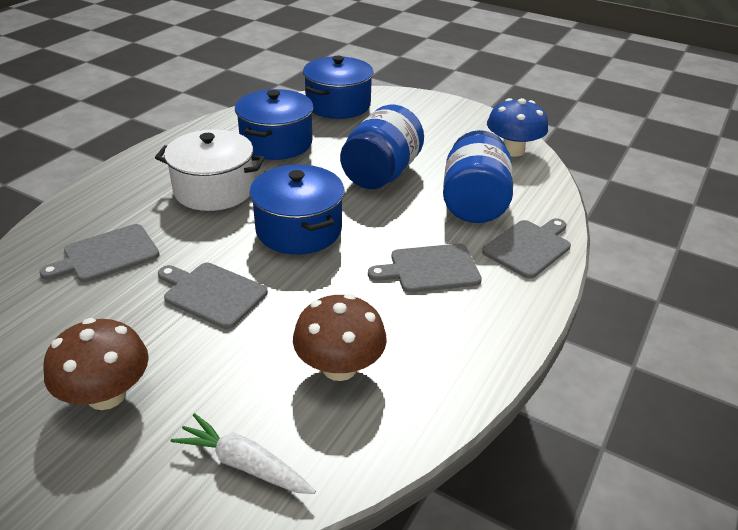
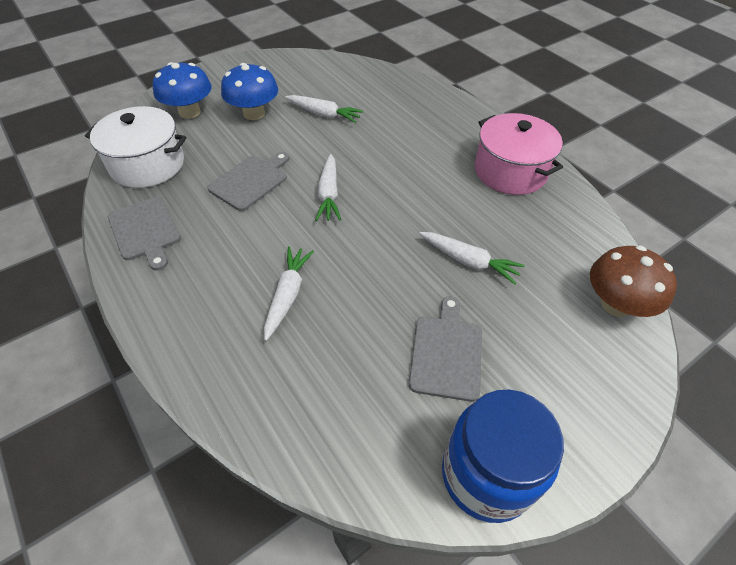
blue jar: [340,105,424,189] [443,130,513,223] = 2 -> [442,390,564,523] = 1
blue mushroom: [487,98,548,157] = 1 -> [153,62,211,119] [221,63,278,120] = 2
blue pot: [235,89,314,160] [249,165,345,254] [303,56,374,119] = 3 -> none = 0
brown mushroom: [44,318,149,410] [293,294,387,381] = 2 -> [590,245,677,317] = 1
grey cutting board: [39,224,160,282] [158,263,268,329] [368,244,482,293] [482,218,571,279] = 4 -> [108,197,181,271] [207,152,289,211] [409,296,482,402] = 3
pink pot: none = 0 -> [475,113,563,195] = 1
white carrot: [171,413,316,494] = 1 -> [264,246,314,341] [285,95,364,123] [315,154,341,221] [419,232,525,284] = 4

